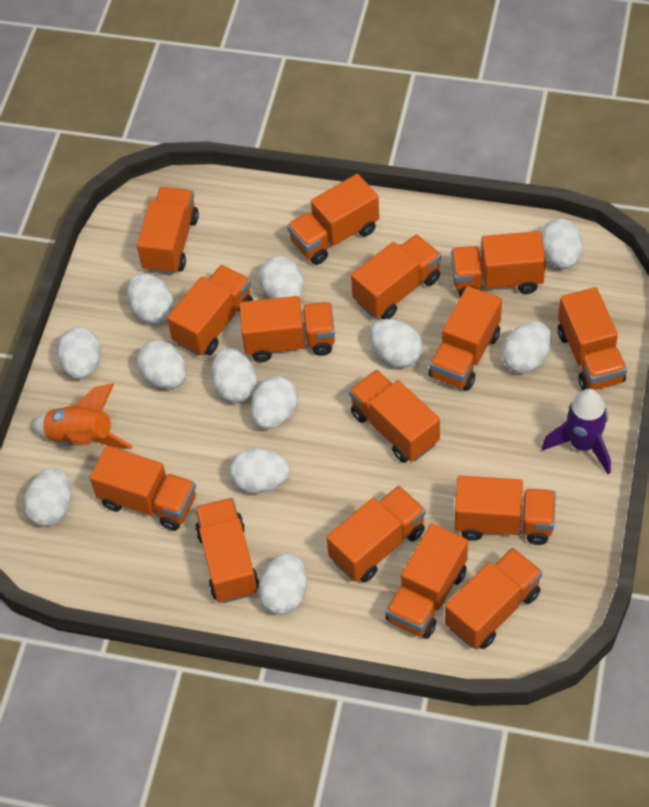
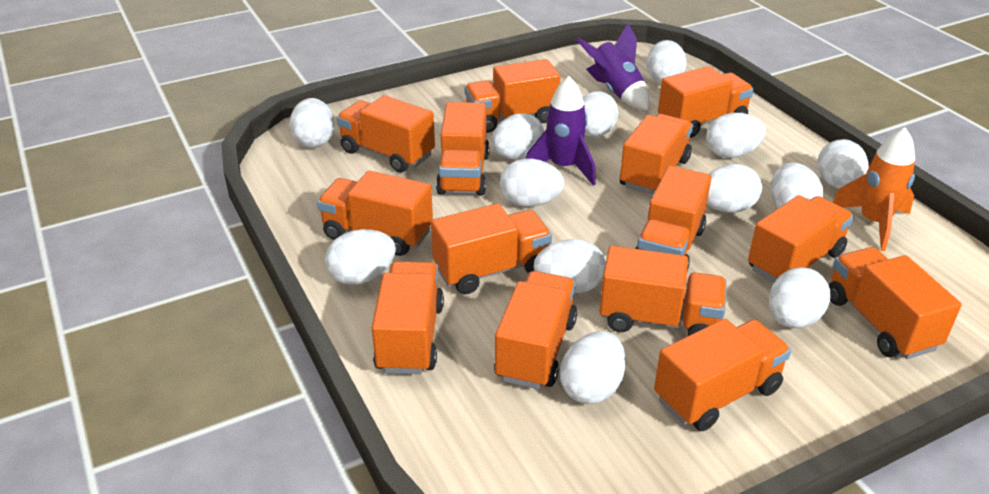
orange truck: [90,446,196,531] [137,187,199,275] [167,265,253,356] [195,498,259,603] [239,296,335,362] [287,174,379,265] [326,486,426,582] [349,370,440,463] [351,234,441,319] [386,523,468,639] [429,286,502,391] [445,548,543,649] [451,231,546,297] [454,476,556,545] [558,287,627,391] = 15 -> [317,171,433,256] [337,95,435,173] [372,261,444,374] [431,203,552,294] [436,102,490,196] [464,59,561,133] [494,271,577,389] [599,246,727,336] [620,114,693,195] [635,166,712,271] [654,319,791,431] [658,66,754,138] [748,195,854,282] [829,247,962,359] = 14
purple rocket: [542,389,611,474] = 1 -> [526,76,596,186] [576,23,649,110] = 2
white egg: [24,468,71,526] [57,327,101,379] [127,273,173,324] [137,340,186,389] [211,348,257,403] [229,448,290,493] [251,376,298,429] [258,553,307,615] [259,256,304,299] [370,319,423,368] [502,321,551,374] [541,219,583,269] = 12 -> [290,98,334,148] [325,229,396,285] [492,113,544,159] [500,159,564,207] [534,239,606,293] [560,331,626,404] [582,91,618,137] [647,40,687,83] [706,113,766,158] [707,164,762,213] [769,267,830,328] [771,162,824,208] [817,139,869,189] = 13

